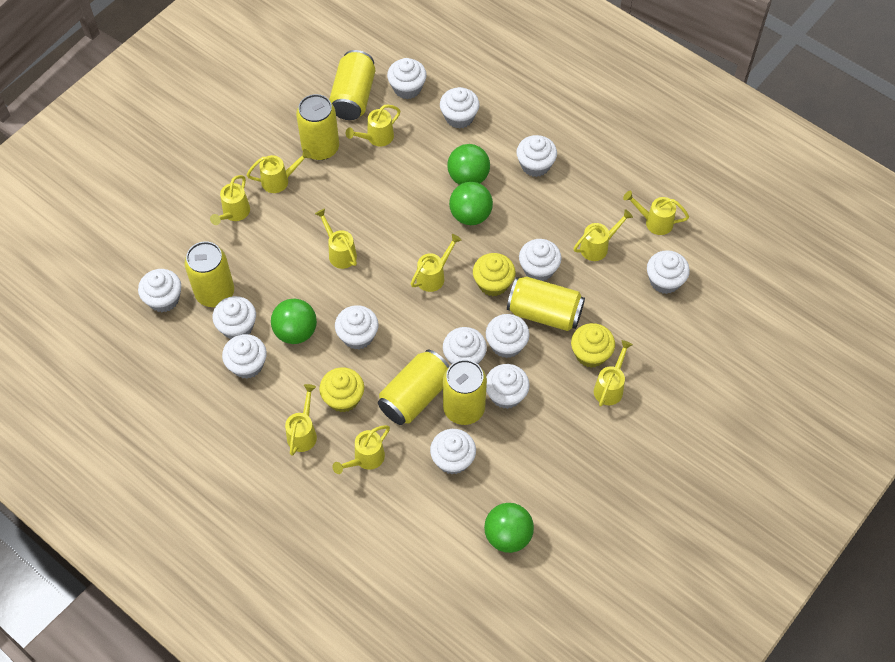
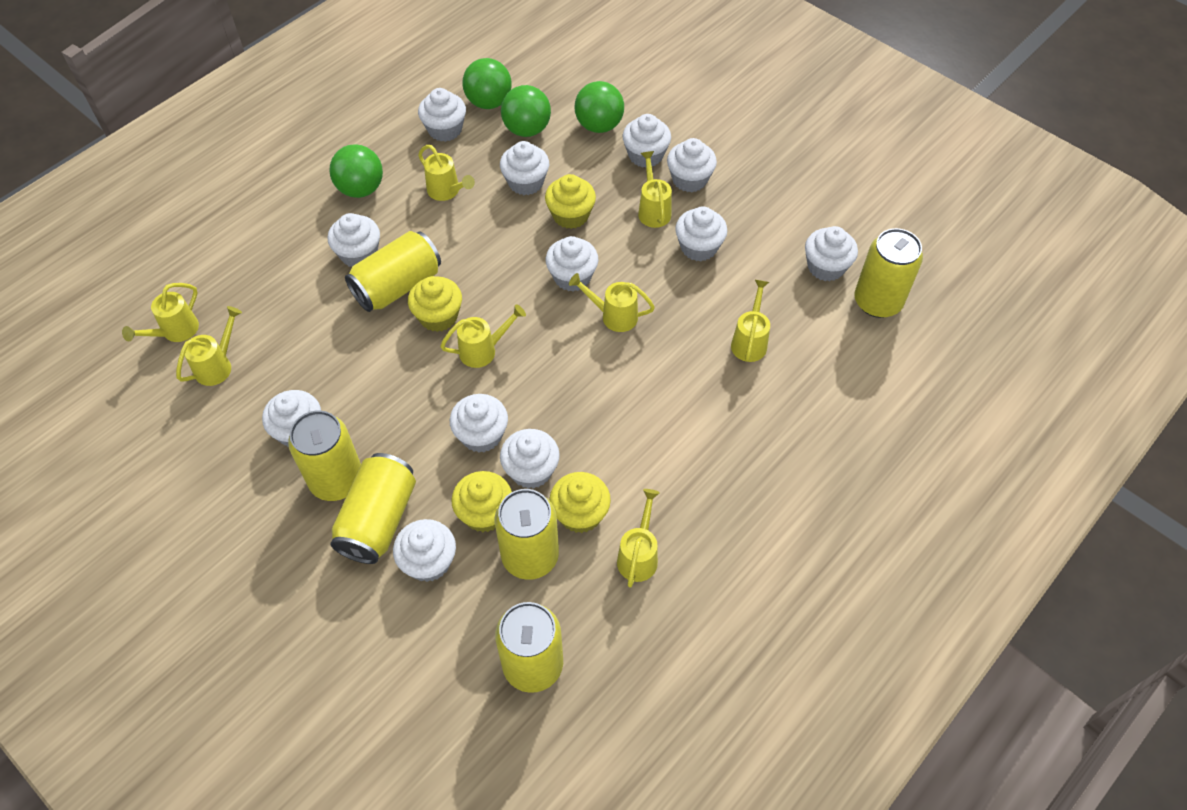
white cupcake: [138,269,181,312] [213,296,256,339] [222,334,267,379] [335,305,379,349] [387,58,427,99] [430,429,476,474] [440,87,480,129] [443,327,487,365] [486,314,530,358] [486,364,530,409] [516,135,557,177] [519,239,562,281] [647,250,690,294] = 13 -> [262,390,321,447] [327,213,380,267] [393,519,456,582] [418,88,466,142] [450,394,508,453] [500,141,549,195] [500,429,560,489] [546,236,598,291] [622,114,671,168] [667,138,717,192] [675,206,727,261] [805,226,858,281] = 12
yellow cupcake: [319,367,364,413] [473,253,515,296] [571,323,615,368] = 3 -> [408,276,462,332] [451,471,512,532] [545,174,596,229] [549,472,611,533] = 4
yellow watering can: [210,175,250,225] [247,149,311,193] [285,384,317,456] [315,209,357,269] [333,425,390,474] [346,105,401,147] [411,234,462,292] [573,209,633,261] [594,340,633,407] [623,191,689,235] = 10 -> [122,283,199,342] [176,306,242,386] [418,145,475,201] [440,304,526,368] [569,273,655,332] [617,489,660,588] [638,151,672,228] [731,280,770,362] = 8

